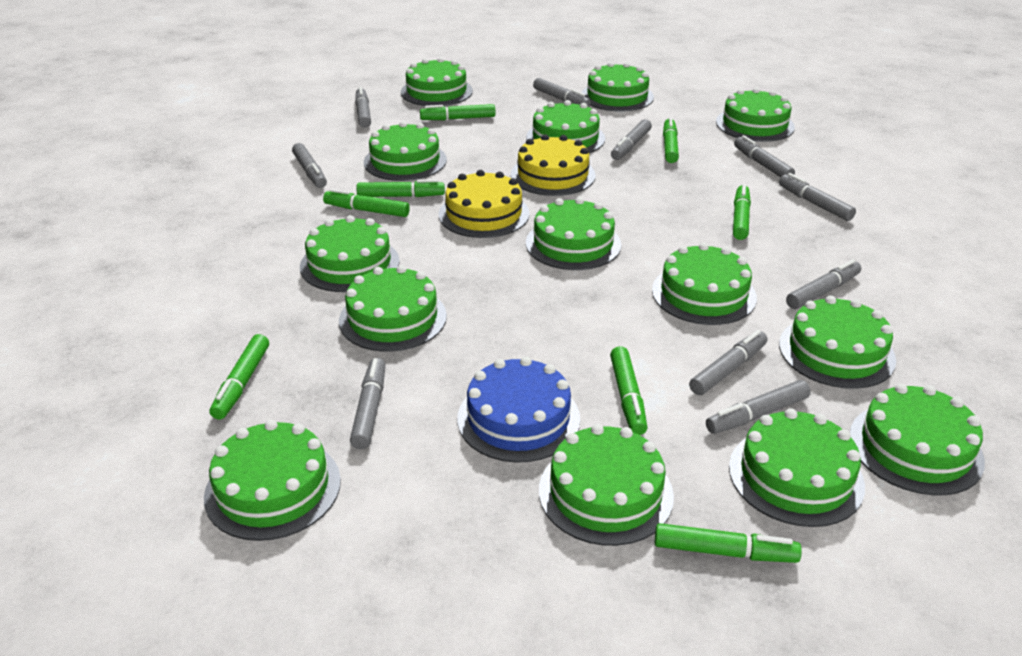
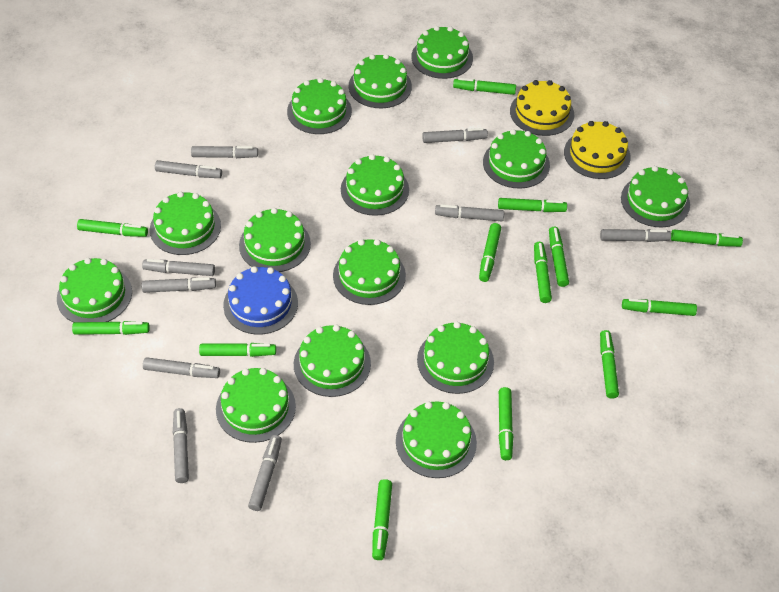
green marker: [210,334,269,420] [323,189,410,217] [356,179,445,197] [420,104,495,120] [610,346,647,435] [655,523,802,563] [663,117,679,163] [733,184,751,240] = 8 -> [72,321,150,335] [77,219,148,237] [199,343,276,357] [372,479,392,560] [453,78,516,95] [479,223,501,282] [498,198,567,212] [499,387,513,460] [534,242,552,303] [549,227,569,287] [600,330,619,399] [622,298,697,316] [671,229,743,247] = 13

